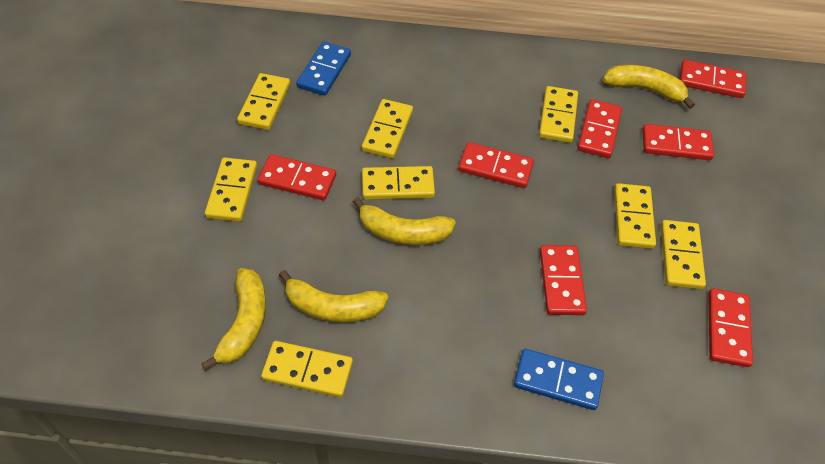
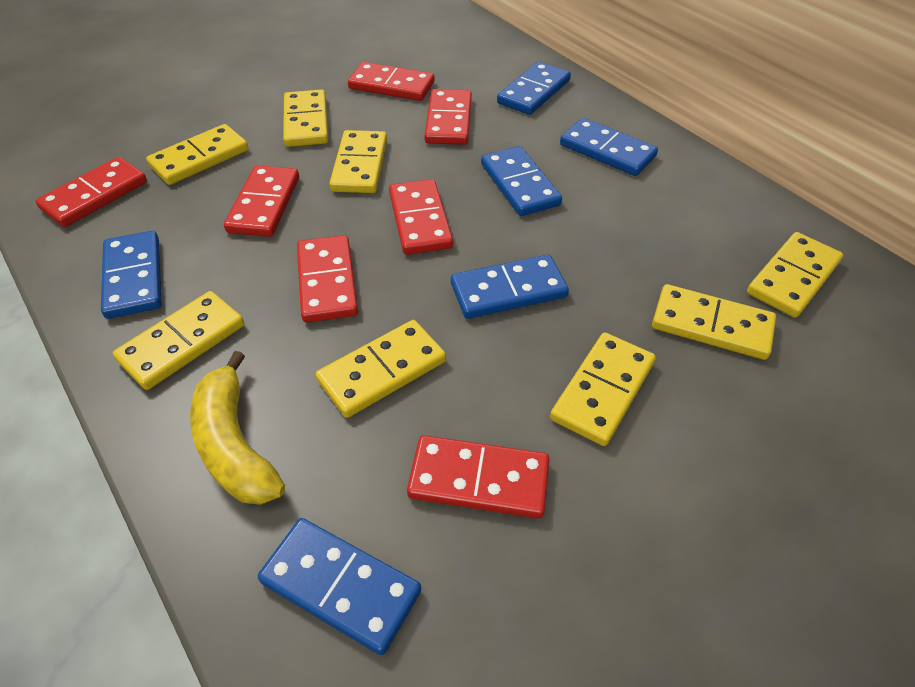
blue domino: [296,42,351,96] [514,349,604,410] = 2 -> [101,231,162,319] [258,518,421,655] [451,255,569,319] [481,146,562,216] [497,62,571,115] [560,118,658,176] = 6
yellow banana: [202,268,266,370] [279,270,388,323] [353,197,456,245] [603,65,695,109] = 4 -> [190,351,285,505] = 1

